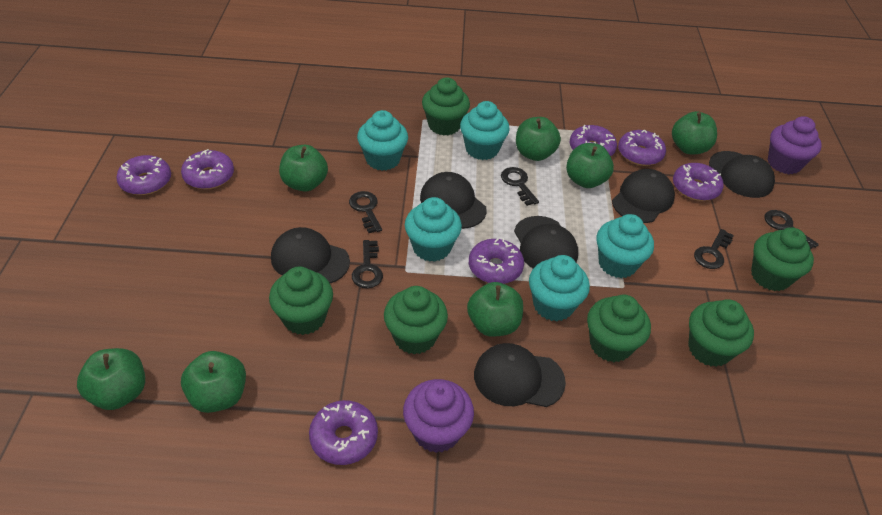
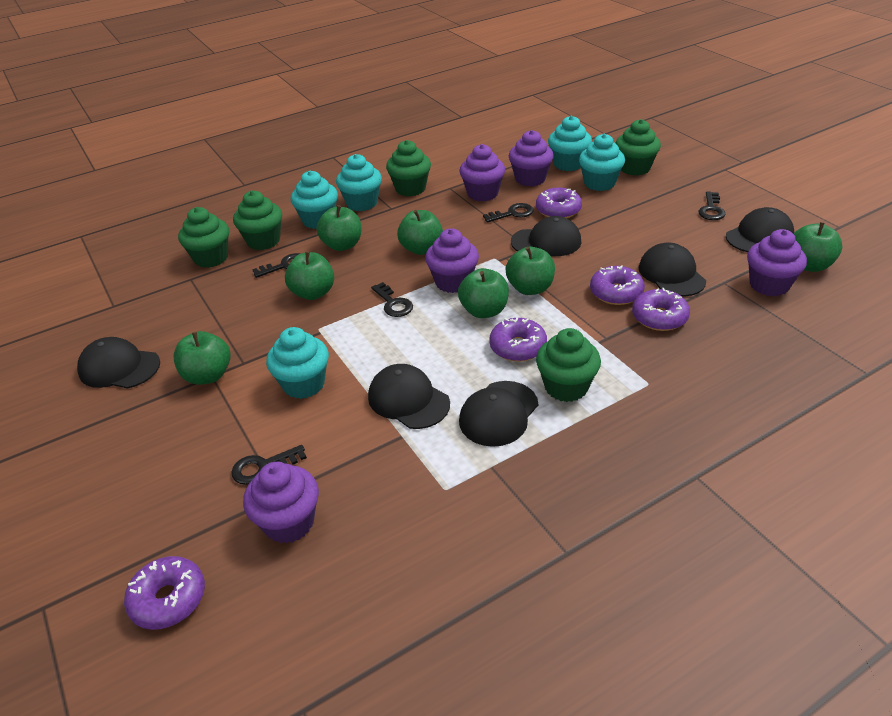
green cupcake: [269,266,333,335] [384,286,448,354] [422,78,470,135] [587,295,651,362] [688,299,754,367] [751,228,814,291] = 6 -> [178,207,229,268] [233,191,282,250] [386,140,431,197] [536,328,601,402] [615,119,661,176] = 5
purple cupcake: [403,379,474,453] [768,116,822,174] = 2 -> [243,462,319,544] [425,228,479,293] [460,144,505,202] [509,130,554,186] [747,229,807,296] = 5
purple donut: [116,155,171,195] [181,149,234,189] [309,400,378,465] [469,238,524,284] [570,125,617,156] [618,130,666,166] [673,163,724,201] = 7 -> [124,556,205,630] [489,318,547,362] [536,188,582,218] [590,265,645,305] [632,288,690,331] = 5

